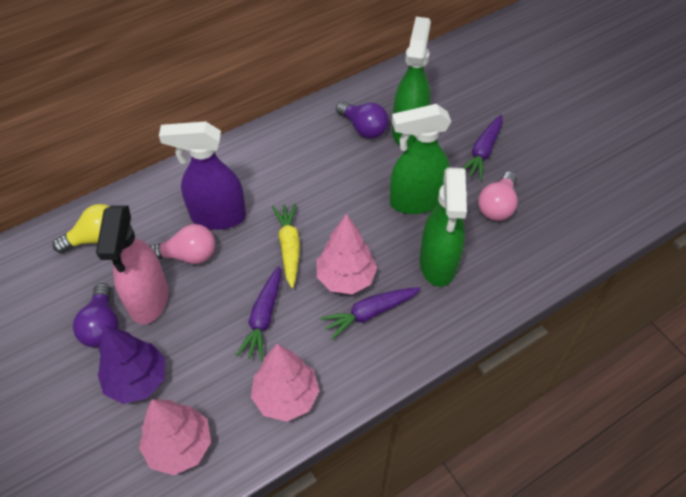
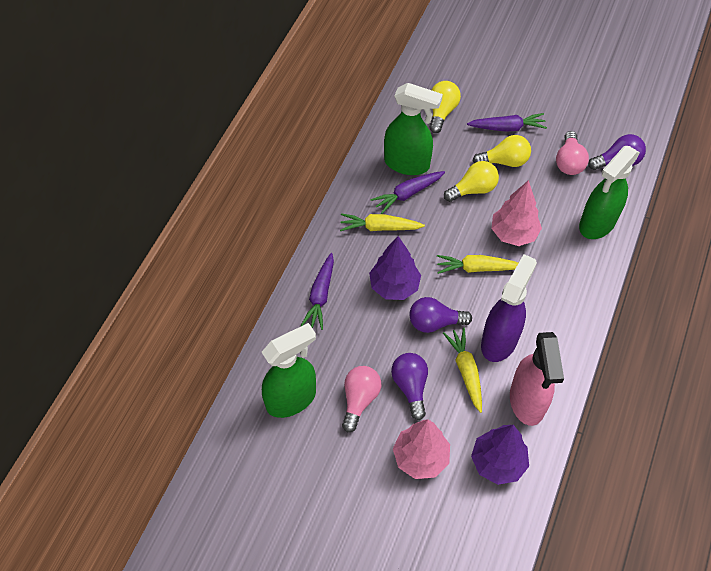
pink tree: [139,399,211,475] [251,344,320,422] [317,214,377,294] = 3 -> [393,419,450,479] [491,180,542,246] = 2
purple light bulb: [73,283,119,348] [336,101,389,139] = 2 -> [391,353,428,420] [409,297,472,333] [588,134,646,170] = 3
purple tree: [98,325,165,404] = 1 -> [369,236,421,300] [471,425,529,485] = 2
yellow carrot: [272,203,300,288] = 1 -> [340,213,425,231] [437,255,518,274] [443,327,482,413] = 3
yellow light bulb: [52,204,110,253] = 1 -> [430,81,461,133] [444,161,499,202] [473,135,531,167] = 3

